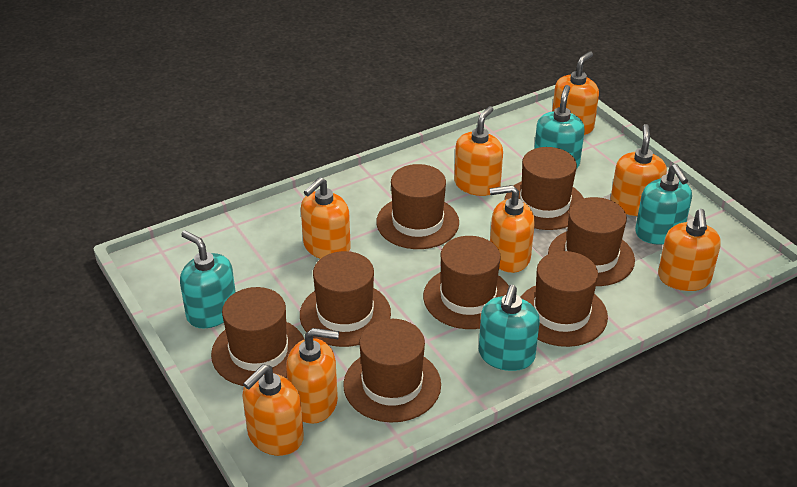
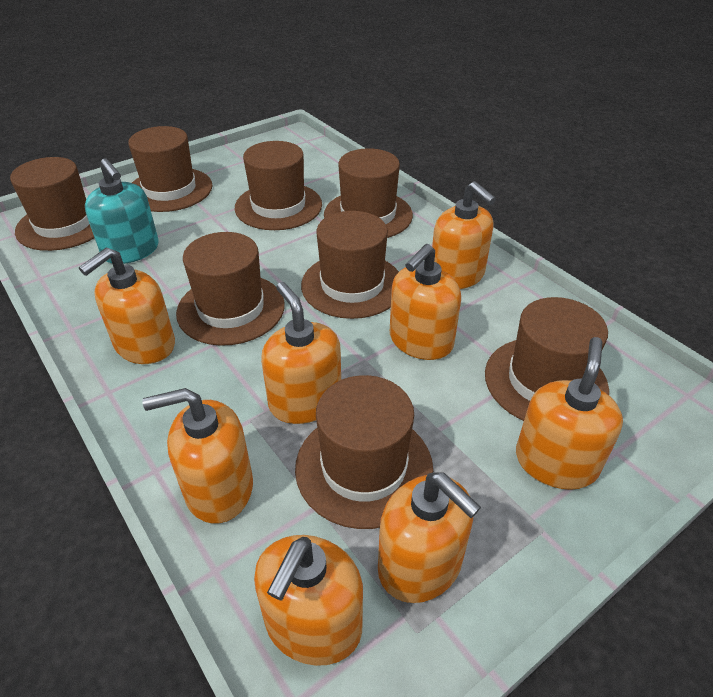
turquoise soap dispenser: [180,230,236,328] [479,285,540,371] [534,85,584,169] [635,164,692,245] = 4 -> [85,159,159,264] = 1

